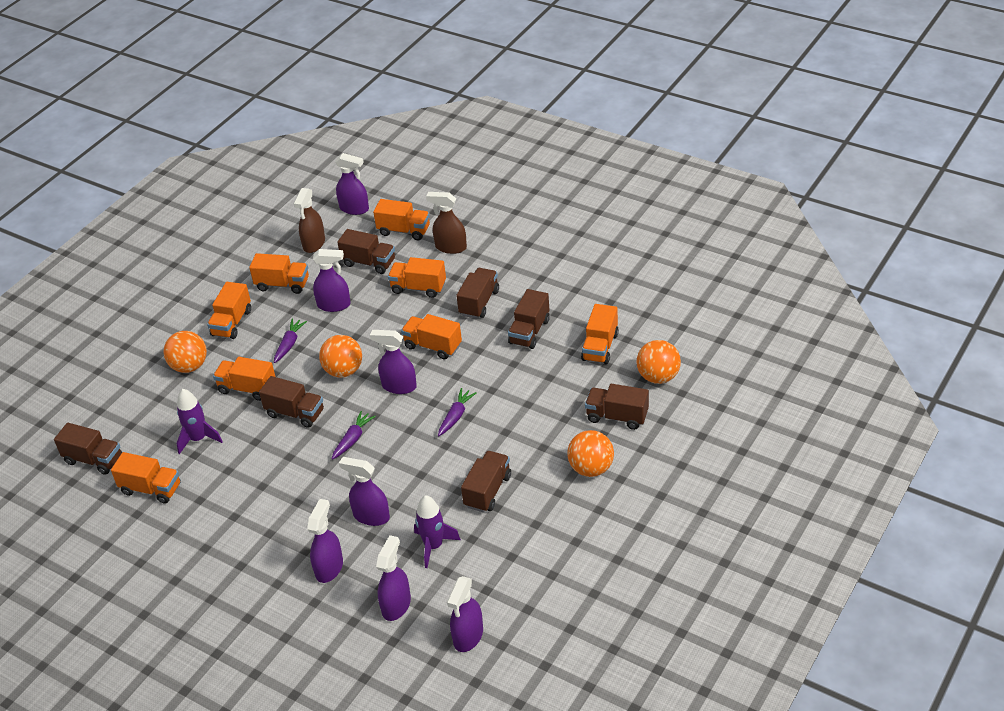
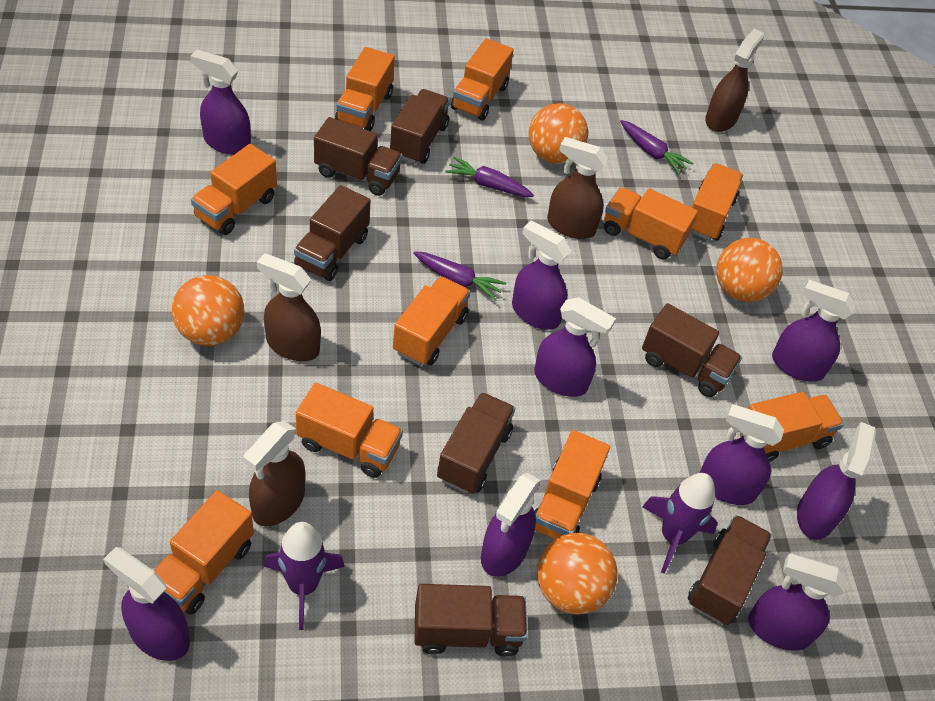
brown spray bottle: [294,188,325,253] [426,192,467,254] = 2 -> [243,421,306,526] [257,253,321,361] [547,137,608,239] [705,29,764,132] = 4
orange truck: [111,452,181,504] [207,282,251,339] [213,357,276,401] [249,253,309,294] [373,199,430,240] [388,257,446,298] [401,314,462,359] [581,304,619,364] = 8 -> [153,490,254,615] [191,144,277,235] [296,383,403,478] [335,47,395,131] [393,276,471,366] [451,38,514,120] [534,430,610,539] [604,187,698,259] [690,163,743,241] [740,392,844,462] = 10
purple spray bottle: [307,499,343,583] [313,249,351,312] [335,153,369,215] [339,457,390,526] [370,330,417,394] [376,535,411,621] [447,576,483,652] = 7 -> [103,547,190,661] [190,50,251,155] [481,473,541,577] [512,220,571,330] [534,297,616,397] [699,404,784,505] [748,553,847,651] [772,280,856,382] [797,422,876,540] = 9

